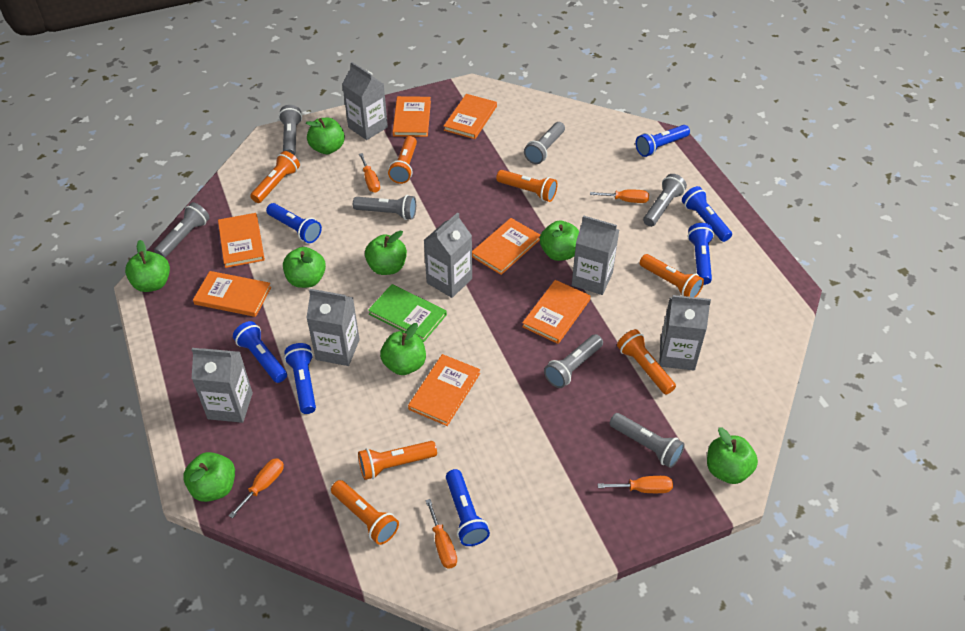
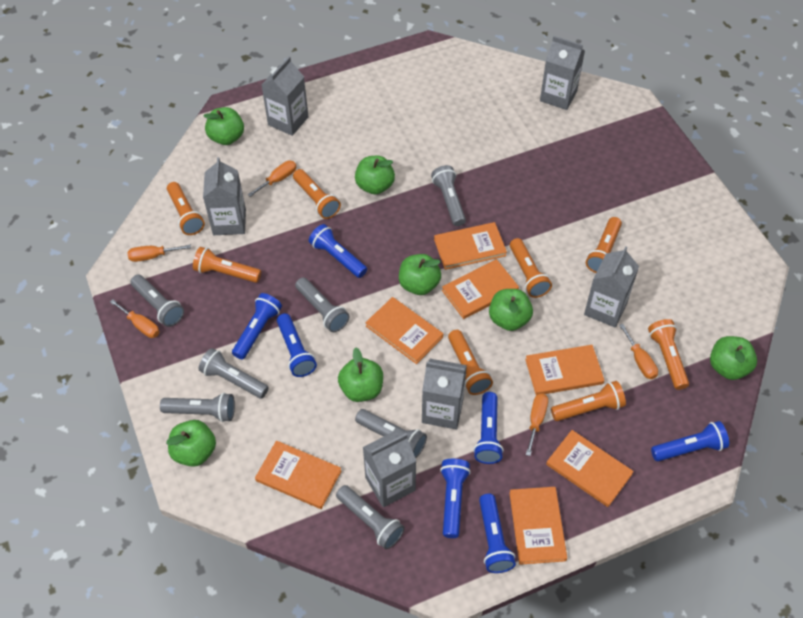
green apple: [125,240,170,292] [183,452,235,502] [283,247,326,288] [306,118,345,154] [365,230,407,275] [380,323,426,375] [540,221,579,261] [707,427,758,484] = 8 -> [166,420,216,467] [203,107,244,145] [338,348,383,402] [355,156,395,194] [399,254,441,295] [489,289,533,331] [710,336,757,380] = 7
green book: [368,284,447,342] = 1 -> none = 0
orange flashlight: [250,151,300,203] [331,480,399,545] [358,441,437,480] [388,136,417,184] [496,170,558,202] [617,329,676,395] [640,254,704,297] = 7 -> [167,182,205,235] [193,247,261,283] [293,169,341,219] [448,330,493,395] [510,238,552,298] [551,381,626,421] [586,217,622,273] [648,319,689,390] = 8

